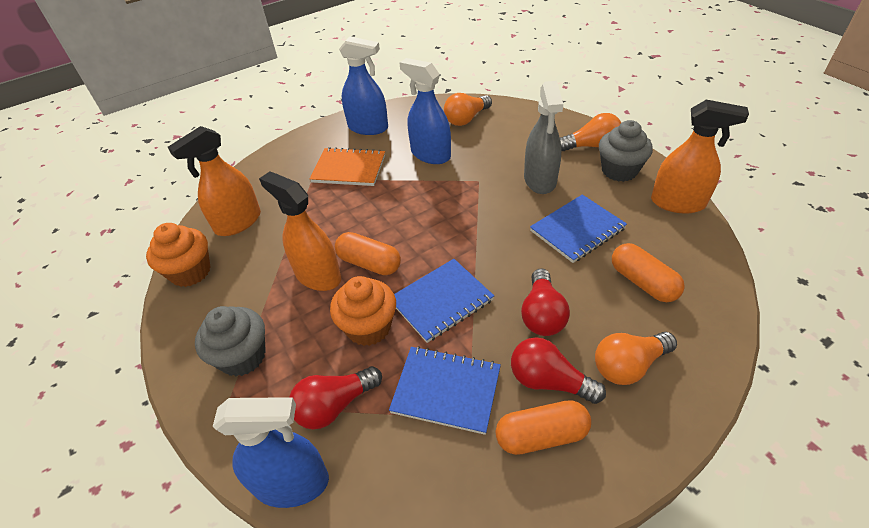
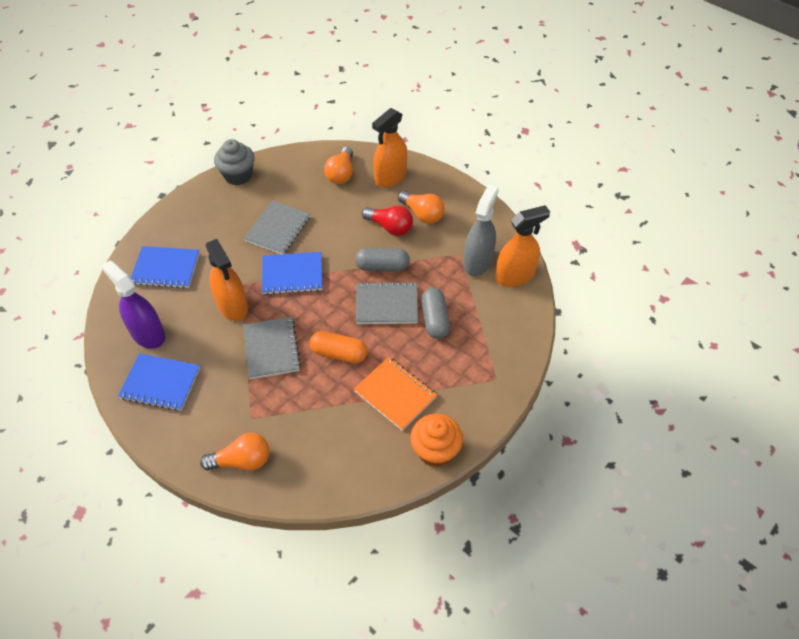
blue spray bottle: [213,397,329,508] [339,36,388,135] [399,58,451,164] = 3 -> none = 0
grey capsule: none = 0 -> [355,248,410,271] [421,288,450,339] = 2
grey cupcake: [195,306,266,376] [599,120,653,182] = 2 -> [214,139,255,185] = 1
grey notebook: none = 0 -> [243,317,301,379] [244,200,310,254] [356,282,418,324] = 3
orange capsule: [335,232,401,275] [495,400,591,455] [612,243,685,302] = 3 -> [310,331,368,364] = 1
orange cupcake: [146,223,210,287] [330,276,396,346] = 2 -> [410,414,463,467] = 1
purple spray bottle: none = 0 -> [101,261,165,349] = 1
red light bulb: [289,366,382,430] [511,337,606,404] [521,268,570,336] = 3 -> [362,206,413,236] = 1

